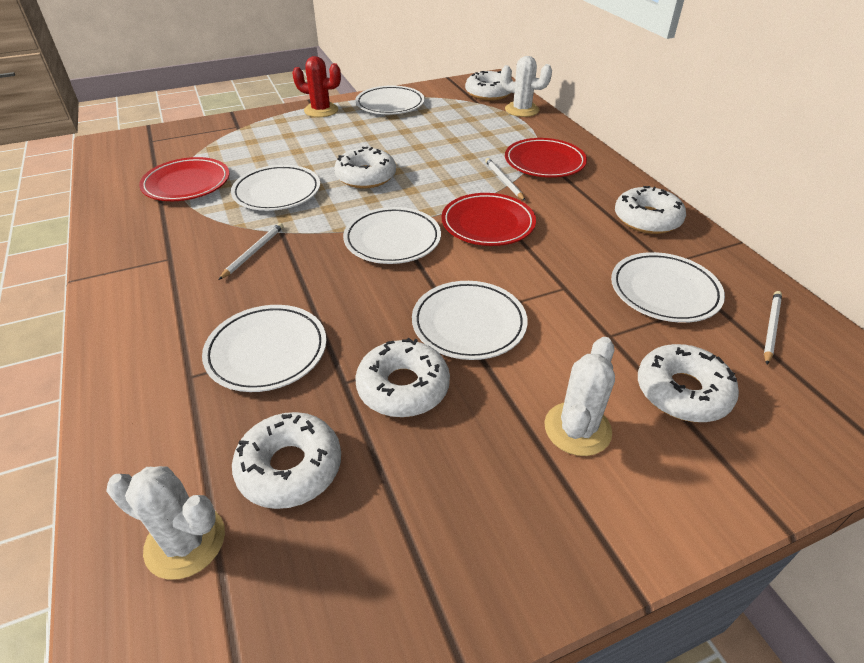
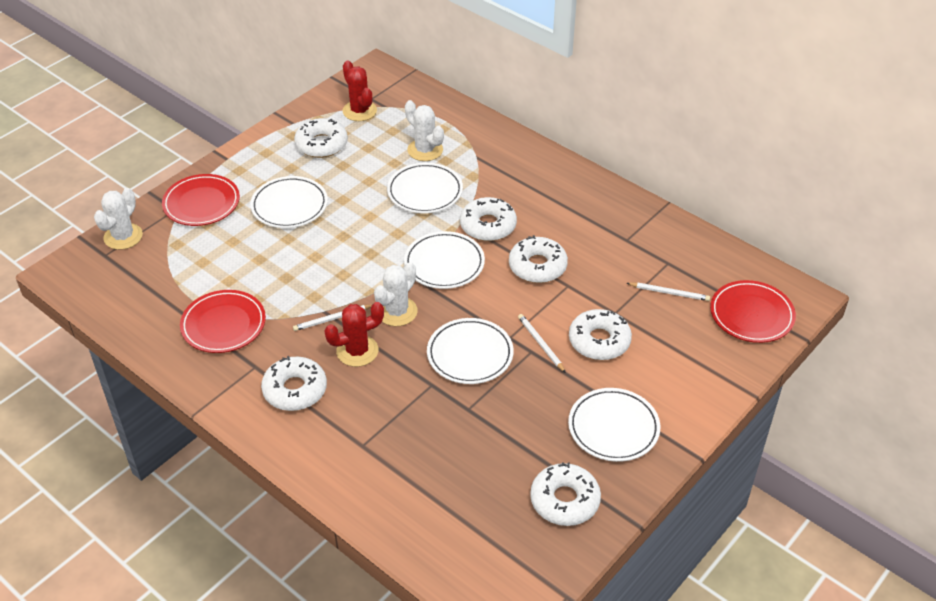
red cactus: [292,56,341,117] = 1 -> [325,302,384,367] [343,61,377,121] = 2
white plate: [202,305,326,392] [231,165,320,211] [343,207,441,264] [355,85,425,114] [412,281,528,360] [611,252,725,323] = 6 -> [250,176,328,228] [387,163,463,214] [404,231,485,289] [427,318,514,384] [568,388,660,462] = 5

